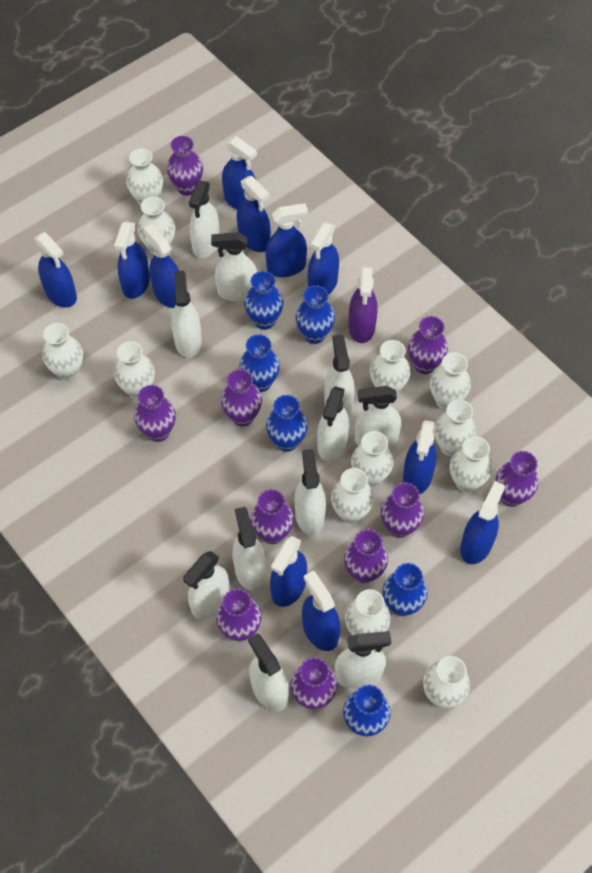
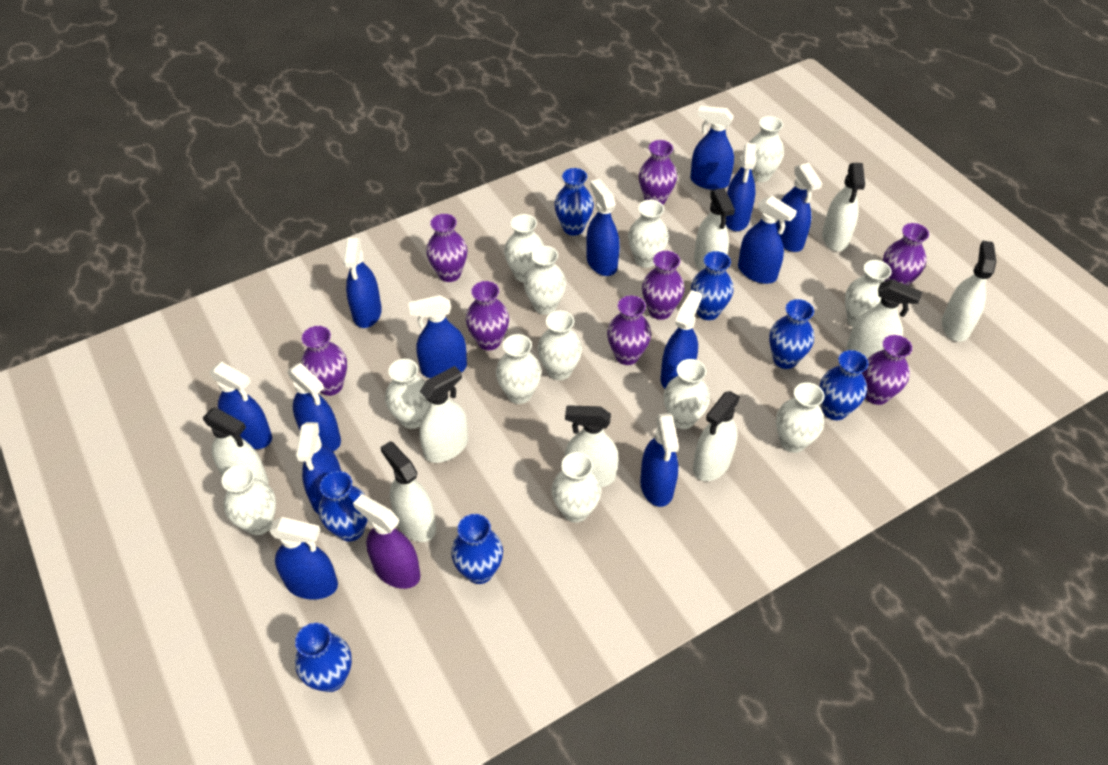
blue spray bottle: [35,232,77,307] [114,221,150,299] [143,224,179,308] [222,136,257,210] [237,176,271,252] [265,203,308,277] [270,536,307,607] [302,571,340,651] [308,222,339,295] [403,420,436,494] [460,481,505,564] = 11 -> [209,362,272,449] [270,517,338,600] [288,363,341,452] [296,422,341,514] [343,238,382,328] [408,295,467,378] [586,179,620,276] [640,413,679,507] [661,290,702,388] [690,106,734,190] [726,143,756,231] [738,196,797,284] [777,163,822,252] = 13
blue vase: [239,334,280,392] [244,271,283,330] [266,395,308,452] [295,285,335,344] [343,685,391,736] [383,563,428,616] = 6 -> [295,623,352,692] [319,471,368,541] [451,514,503,584] [554,168,594,236] [691,251,733,320] [769,299,814,369] [820,350,868,420] = 7
purple vase: [134,385,176,442] [167,136,203,196] [216,589,262,641] [221,369,262,427] [250,489,294,544] [291,657,337,709] [344,529,388,583] [381,483,424,538] [408,316,448,374] [496,451,539,507] = 10 -> [301,326,347,396] [426,214,467,282] [466,281,509,350] [607,296,651,365] [639,140,677,204] [642,251,684,320] [862,335,912,405] [883,223,929,286] = 8
white spray bottle: [171,270,202,358] [183,551,230,620] [189,181,220,258] [211,232,257,302] [233,507,266,591] [248,633,289,711] [295,449,326,535] [317,386,349,462] [324,334,355,417] [335,631,391,689] [355,386,401,448] = 11 -> [203,407,268,484] [380,441,436,542] [419,366,468,463] [565,405,619,487] [693,391,740,481] [694,188,735,271] [822,163,865,251] [847,279,922,359] [942,240,996,342] = 9

